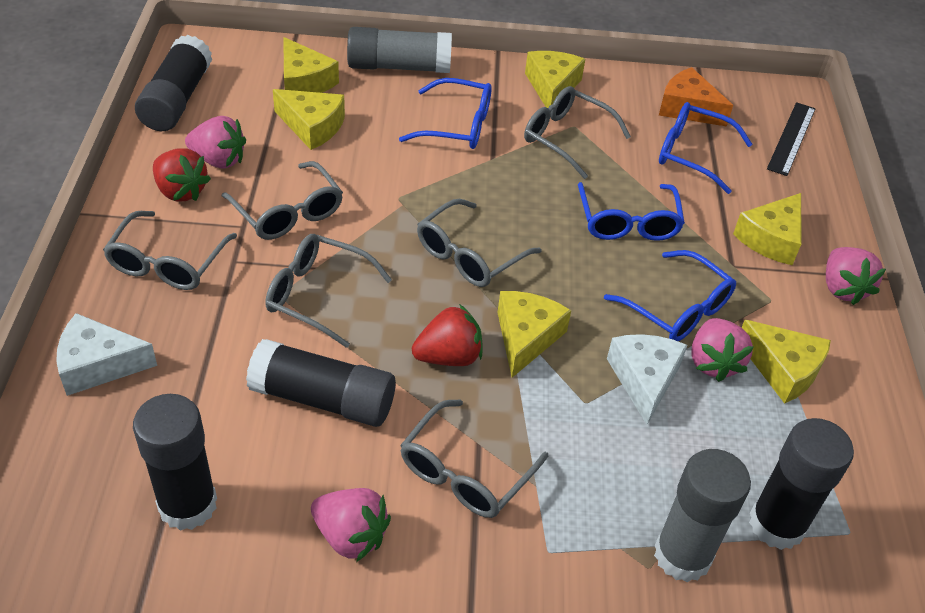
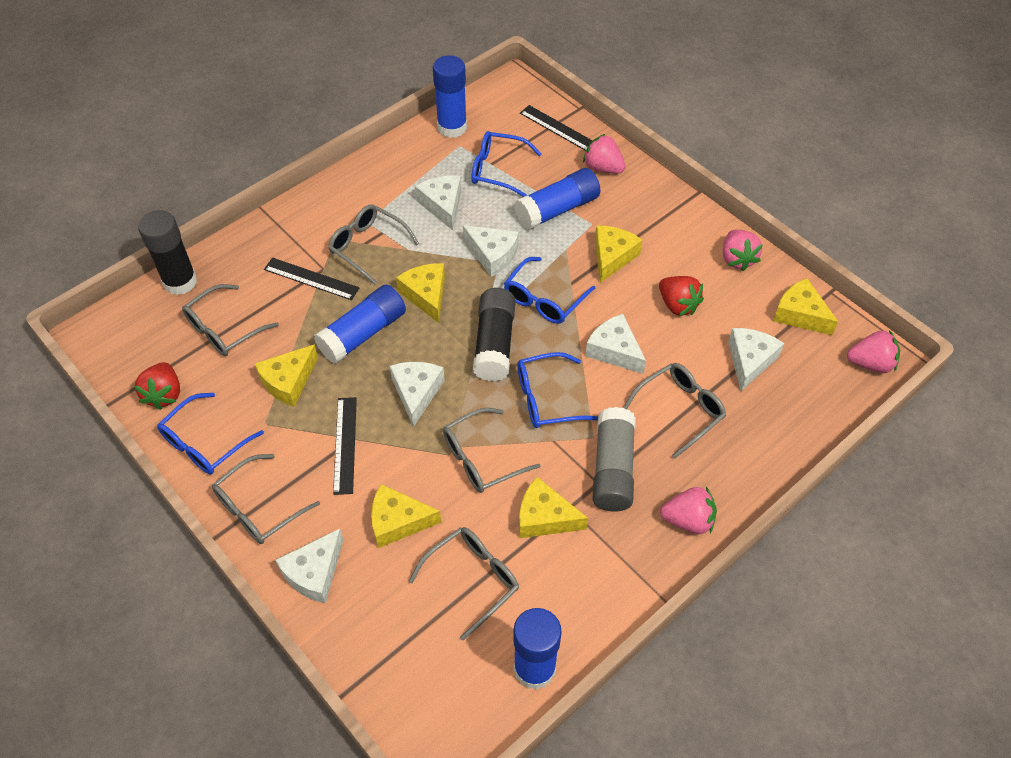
black glue stick: [133,394,217,531] [135,35,212,131] [246,339,396,427] [749,418,854,550] = 4 -> [138,210,197,295] [473,288,516,381] = 2
black ruler: [767,102,816,176] = 1 -> [264,258,359,300] [333,397,357,495] [520,105,593,151] = 3
blue glue stick: none = 0 -> [314,285,406,364] [433,55,467,138] [513,608,562,690] [514,168,600,230] = 4
grey glue stick: [347,27,452,73] [654,449,751,582] = 2 -> [592,407,636,512] = 1
orange cheese: [659,67,733,126] = 1 -> none = 0
white cheese: [56,313,157,396] [607,334,688,425] = 2 -> [276,529,343,603] [390,362,445,427] [415,175,461,230] [463,225,519,277] [585,314,646,374] [728,328,784,391] = 6

